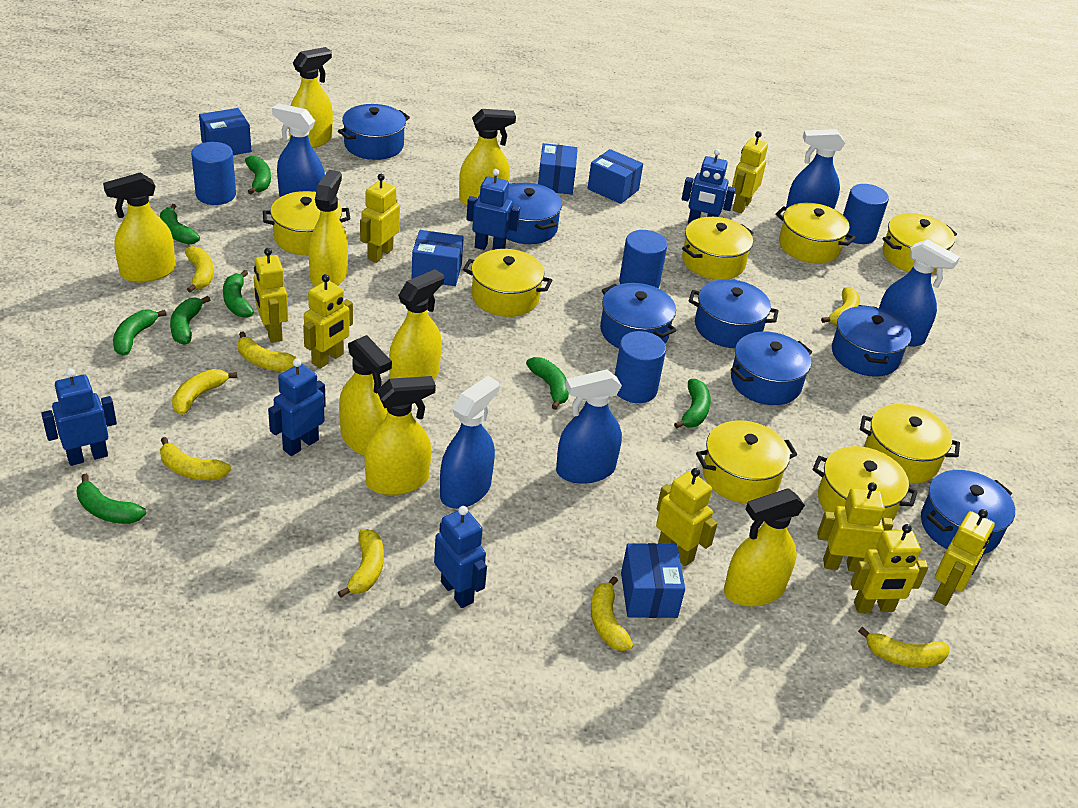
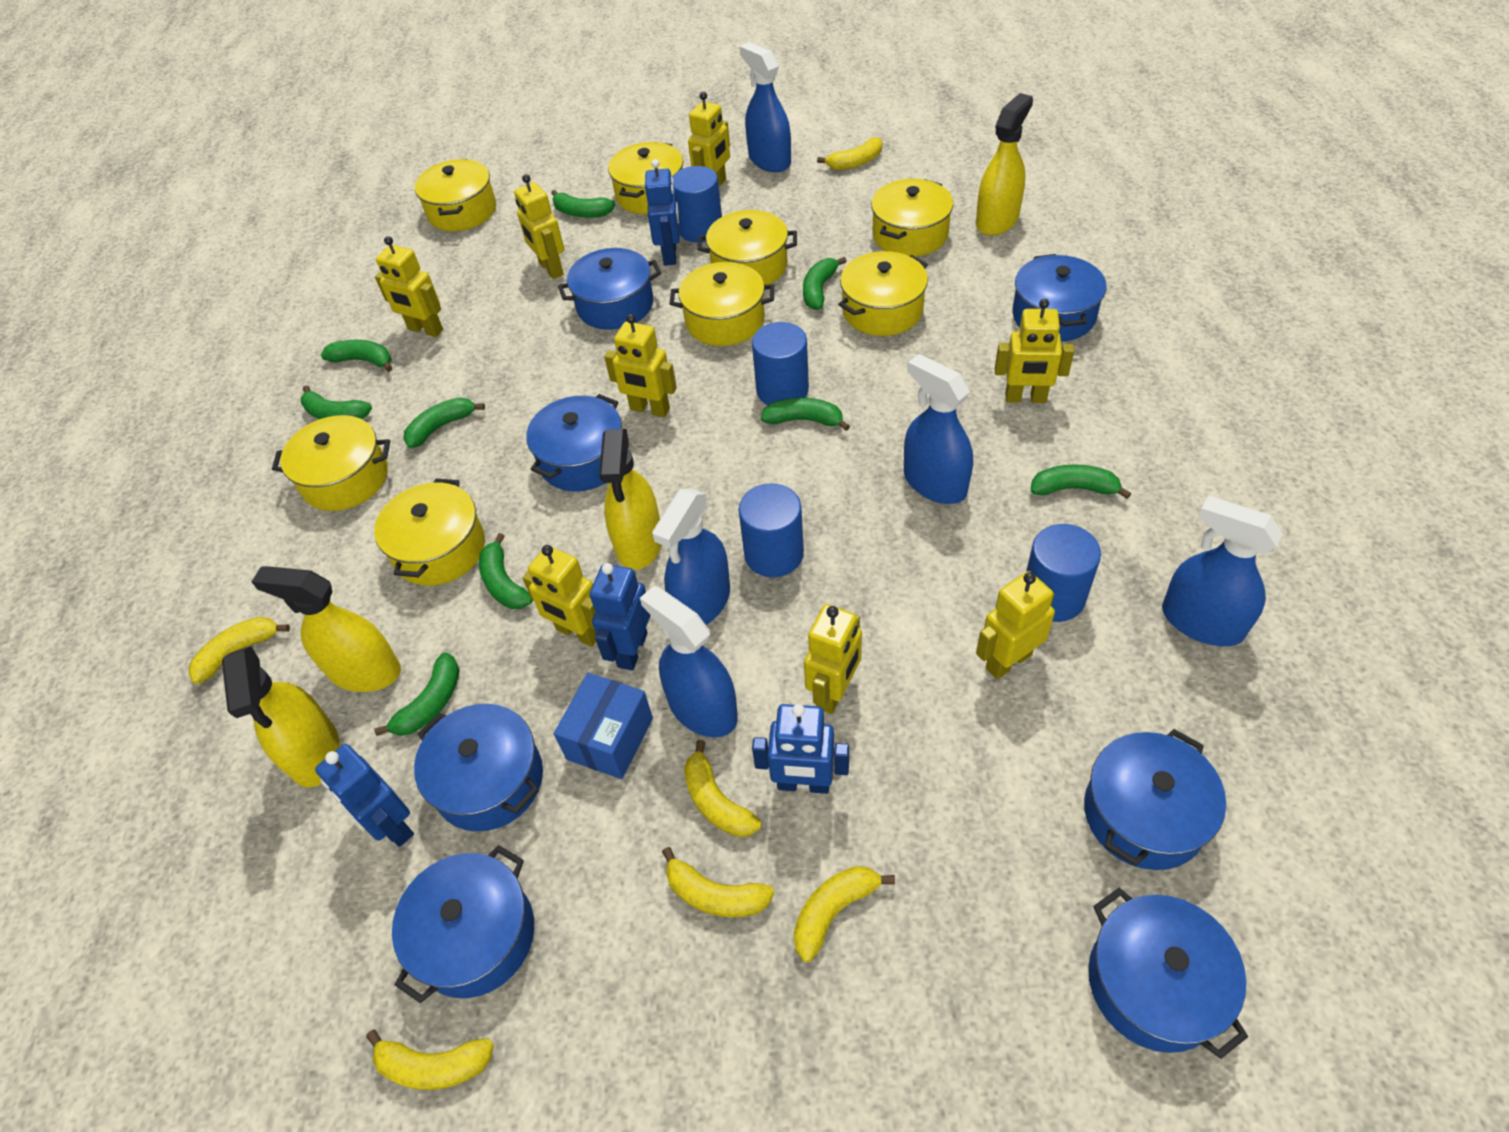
blue box: [199,108,251,155] [412,230,464,286] [538,143,578,195] [587,149,643,204] [621,543,685,618] = 5 -> [554,673,653,779] = 1
blue robot: [41,368,117,466] [268,358,326,456] [434,506,487,608] [466,169,520,250] [682,149,735,224] = 5 -> [315,744,414,847] [590,563,651,670] [645,159,680,266] [752,704,849,794] = 4
green banana: [76,474,146,524] [113,310,167,356] [160,204,200,244] [170,296,210,345] [223,270,254,318] [245,156,271,195] [526,357,569,410] [674,379,711,429] = 8 -> [301,385,372,419] [321,340,392,372] [374,652,459,736] [403,397,485,449] [479,533,532,609] [551,190,615,218] [761,398,850,431] [803,257,847,310] [1031,464,1131,499] = 9
yellow banana: [160,437,231,480] [172,369,237,415] [185,246,214,293] [238,331,297,371] [338,529,384,597] [591,576,633,651] [821,287,860,325] [858,627,949,668] = 8 -> [188,617,290,684] [366,1029,494,1090] [662,847,774,918] [684,740,761,837] [793,866,895,962] [817,137,882,170] = 6
yellow spray bottle: [103,172,175,283] [289,47,333,148] [309,170,348,287] [339,335,392,456] [365,376,436,495] [389,269,444,380] [459,109,516,206] [724,488,805,607] = 8 -> [222,646,340,787] [251,566,401,692] [599,429,661,570] [976,93,1033,236] = 4

